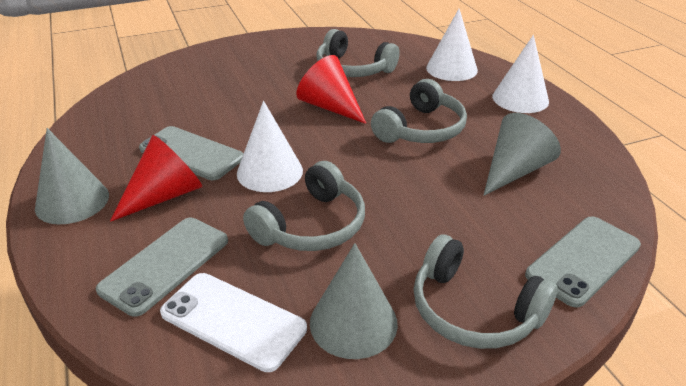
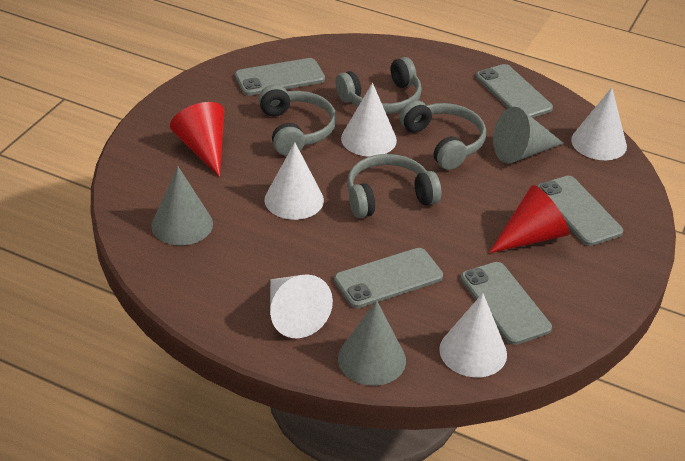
grey phone: [96,218,228,317] [139,126,243,180] [525,216,641,308] = 3 -> [235,58,325,96] [334,248,443,308] [461,262,552,345] [476,64,553,118] [537,176,623,246] = 5
white cone: [237,101,303,192] [426,9,478,81] [492,35,549,113] = 3 -> [265,142,324,220] [270,274,333,339] [341,83,397,157] [439,293,507,378] [571,88,627,160] = 5
white phone: [160,273,307,372] = 1 -> none = 0

